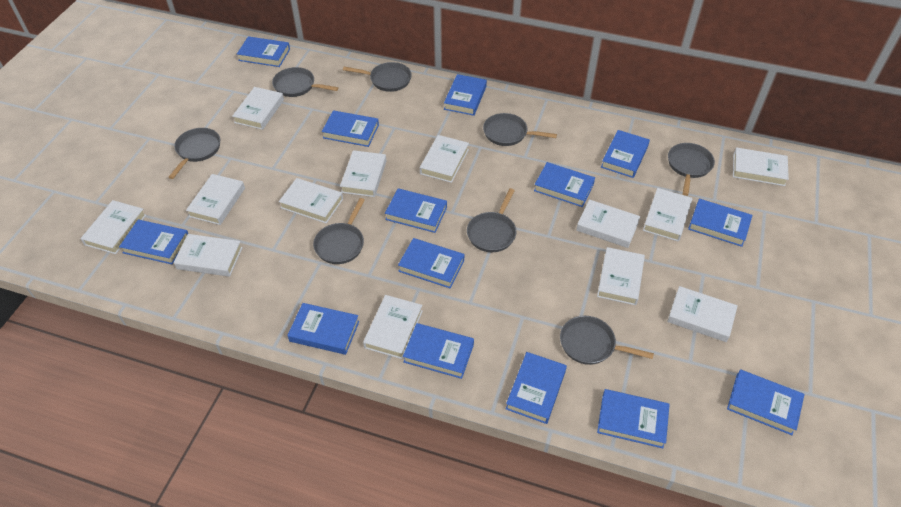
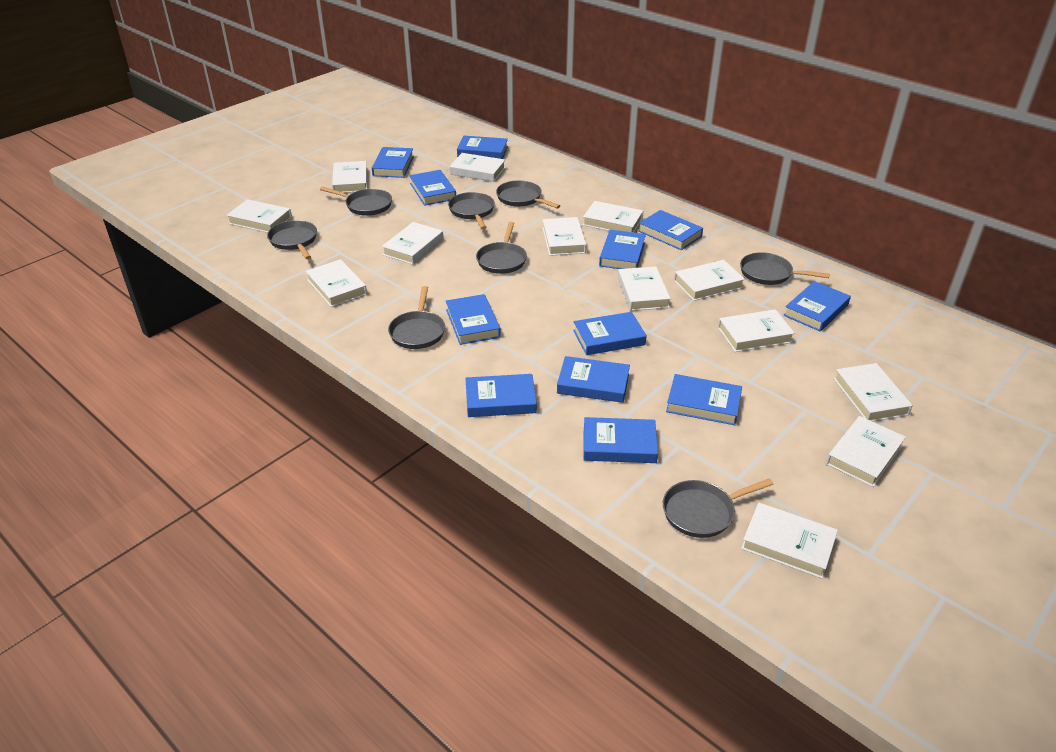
blue book: [119,220,188,264] [237,36,290,67] [287,303,359,355] [322,110,379,147] [385,188,447,233] [398,238,464,288] [403,323,474,379] [444,74,487,116] [506,352,567,424] [534,162,595,207] [597,389,670,448] [601,130,650,178] [688,199,752,247] [727,369,805,435] = 14 -> [372,147,414,178] [409,170,456,206] [446,294,501,345] [457,136,508,159] [466,374,537,417] [557,356,630,403] [573,312,647,355] [583,417,658,463] [599,230,646,269] [638,210,703,250] [666,374,742,425] [783,281,851,332] = 12

